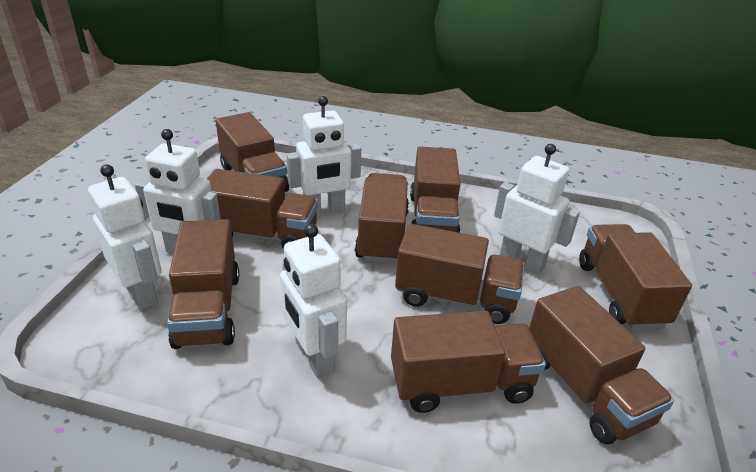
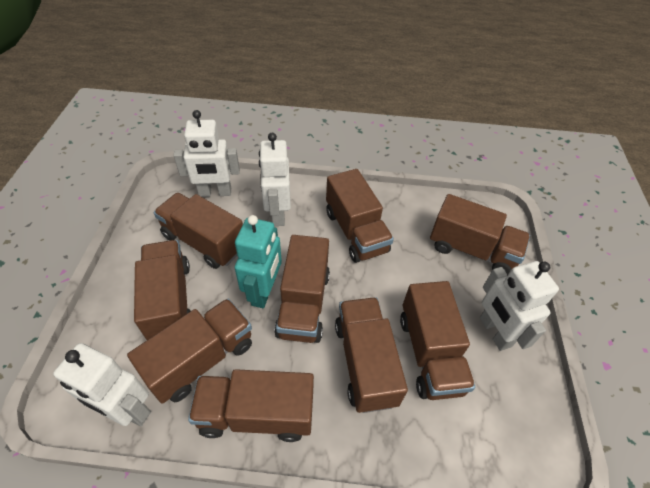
turquoise robot: none = 0 -> [235,215,282,308] = 1
white robot: [88,164,162,310] [135,129,221,254] [280,224,347,378] [287,96,361,215] [494,144,580,275] = 5 -> [53,343,151,426] [173,110,240,197] [259,133,291,226] [480,261,559,351] = 4

